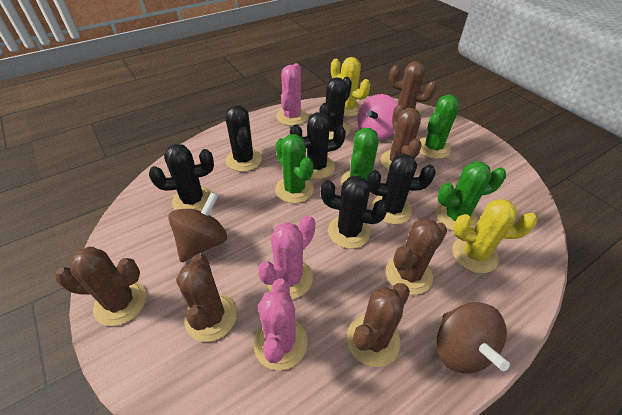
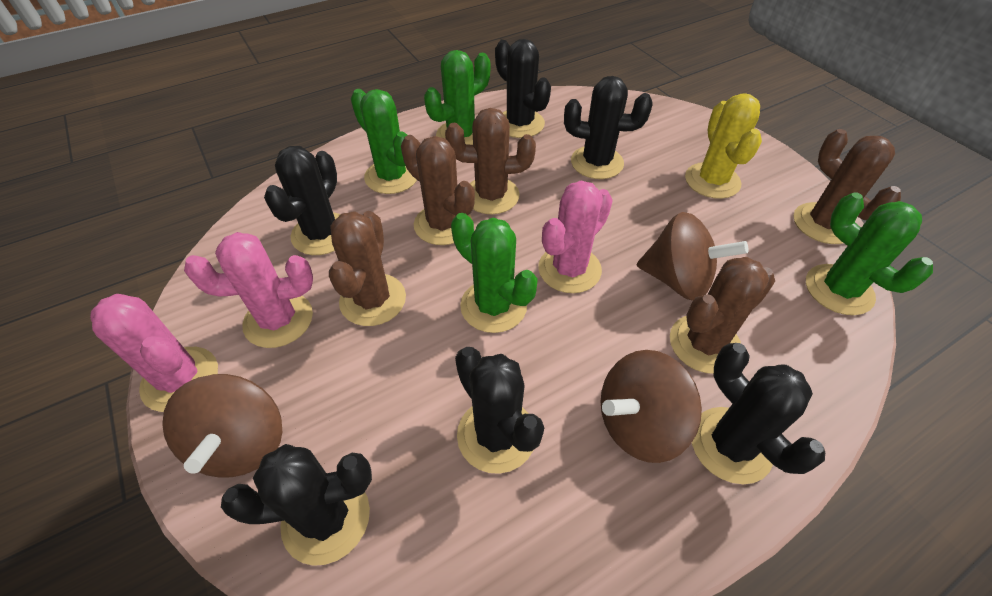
brown cactus: [55,247,147,326] [176,254,237,342] [347,283,410,367] [381,104,422,170] [386,218,447,295] [389,61,437,114] = 6 -> [329,211,406,326] [401,135,475,245] [445,108,536,214] [670,257,775,374] [793,129,901,244] = 5
brown spinning top: [168,192,227,262] [436,302,510,374] = 2 -> [163,374,282,478] [601,350,702,463] [637,212,749,301] = 3
pink spinning top: [357,94,398,140] = 1 -> none = 0
yellow cactus: [331,57,370,117] [452,199,537,273] = 2 -> [685,93,762,199] = 1

